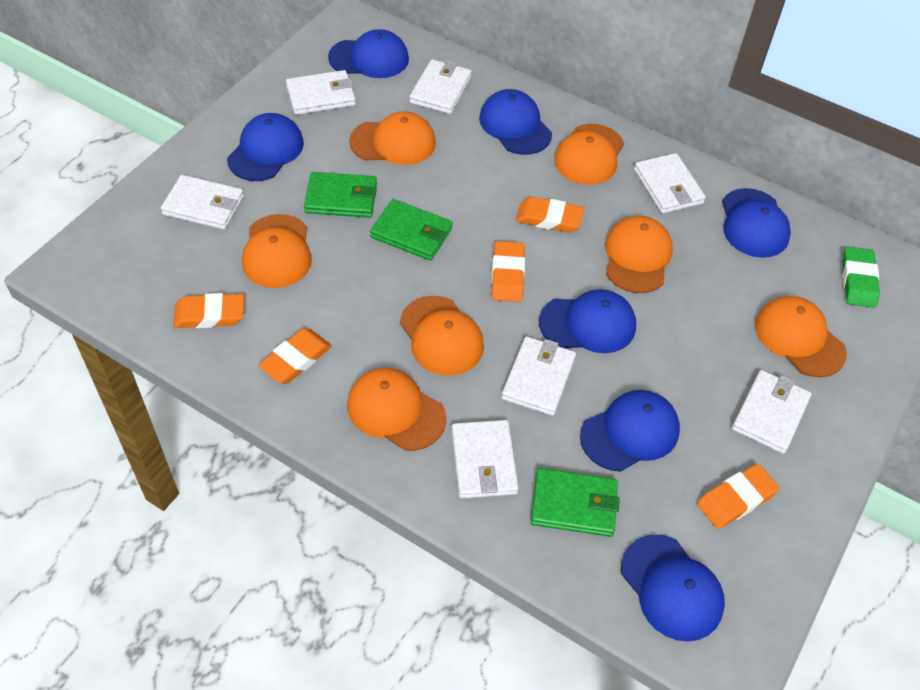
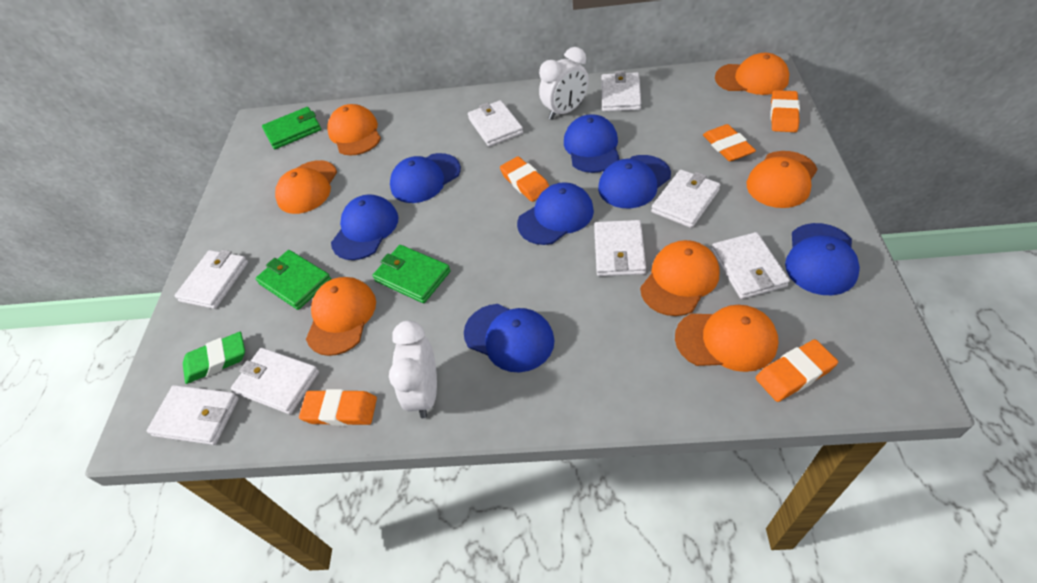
white clock: none = 0 -> [389,320,437,418] [539,47,589,120] = 2
white wallet: [161,175,244,230] [286,70,356,115] [410,59,472,114] [452,420,519,499] [502,337,576,416] [634,153,706,214] [732,370,812,454] = 7 -> [147,385,239,445] [175,250,248,309] [231,348,319,414] [468,100,523,147] [594,220,646,276] [602,71,641,112] [651,170,720,228] [711,232,790,299] = 8

